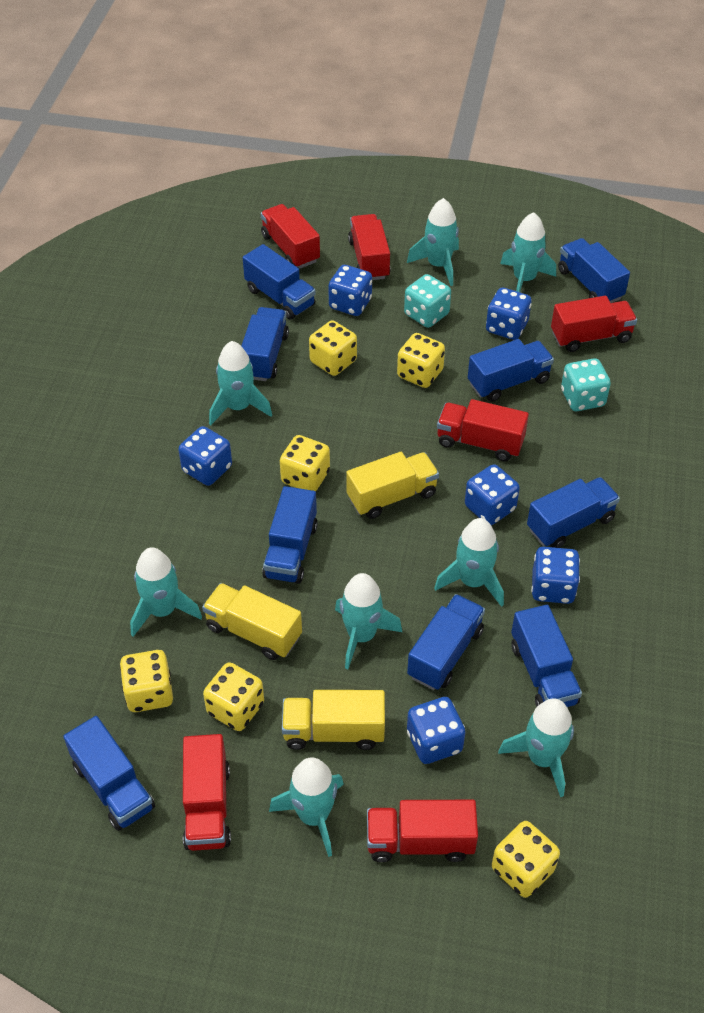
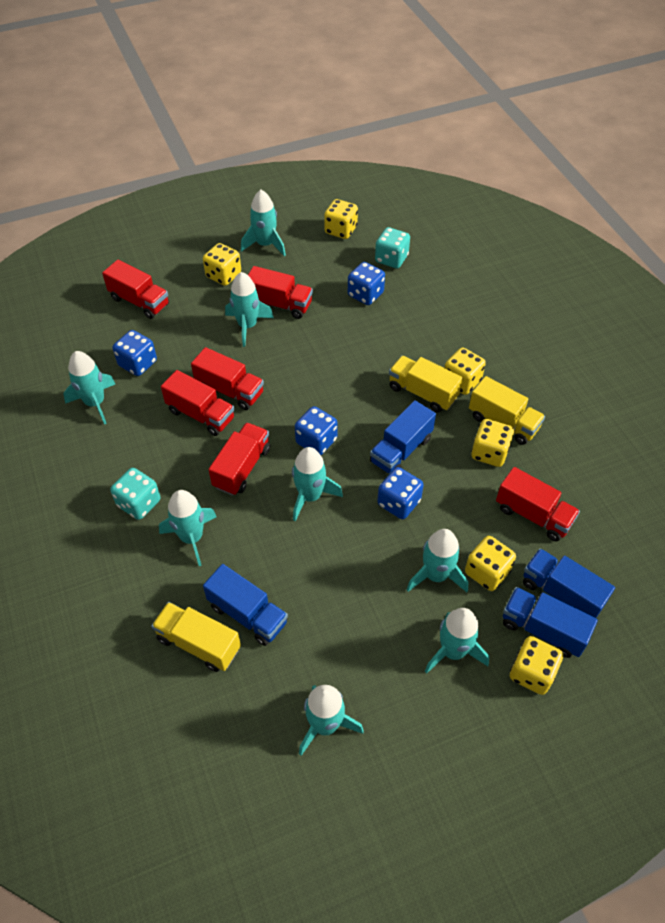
blue dice: [178,426,232,486] [328,265,372,316] [407,697,465,764] [465,464,520,525] [486,288,532,340] [531,547,580,604] = 6 -> [113,330,157,376] [295,406,338,455] [348,262,385,305] [377,467,424,519] = 4
blue truck: [63,716,155,831] [241,307,289,381] [243,244,316,320] [262,486,318,584] [407,594,485,690] [468,339,554,402] [511,605,582,707] [527,477,620,548] [558,238,630,303] = 9 -> [203,564,288,646] [370,400,436,474] [503,587,598,658] [523,548,615,618] = 4

